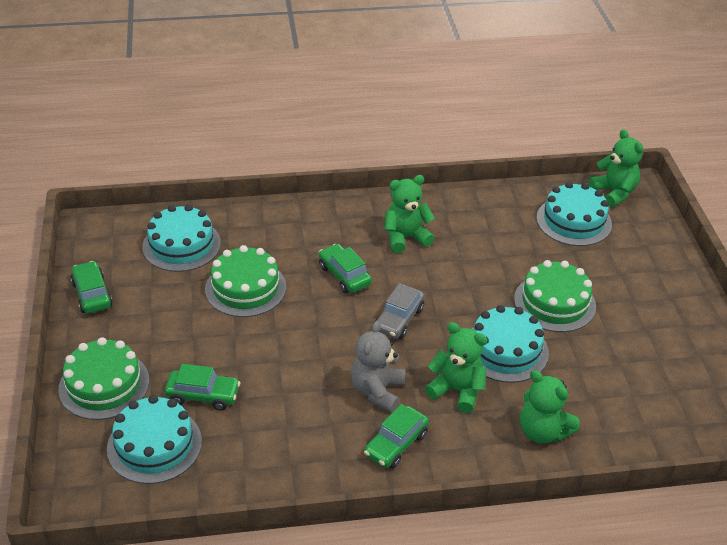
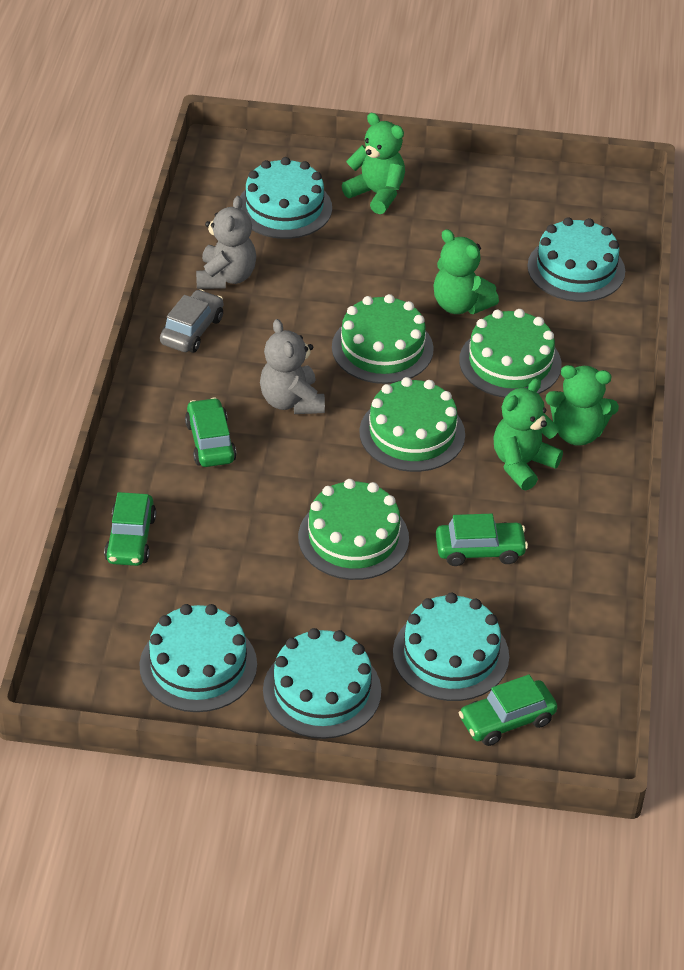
green cake: [58,337,149,420] [205,245,286,317] [514,260,596,332] = 3 -> [298,479,409,580] [332,294,434,384] [359,377,465,472] [459,309,562,398] = 4
grey teddy bear: [351,321,405,412] = 1 -> [196,196,256,289] [260,319,325,414] = 2
turquoise cake: [107,395,202,484] [142,204,221,272] [472,305,549,383] [537,182,612,246] = 4 -> [139,604,257,712] [240,157,332,239] [263,628,381,739] [393,592,509,701] [527,217,625,302] = 5

